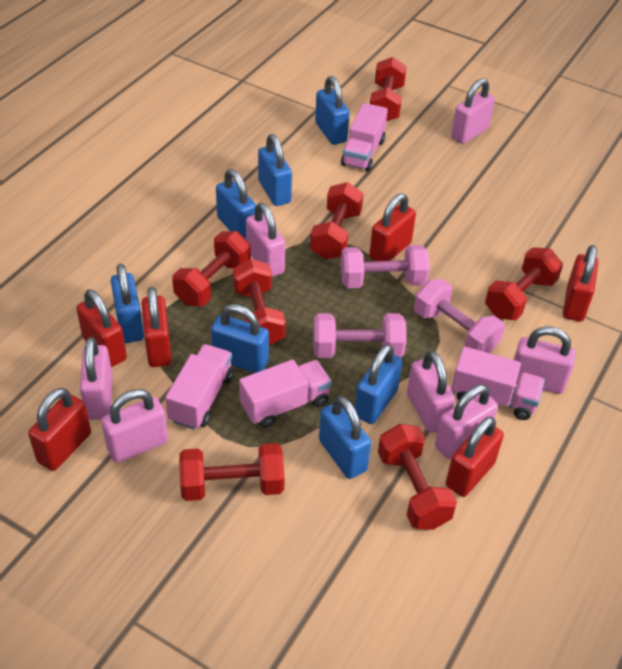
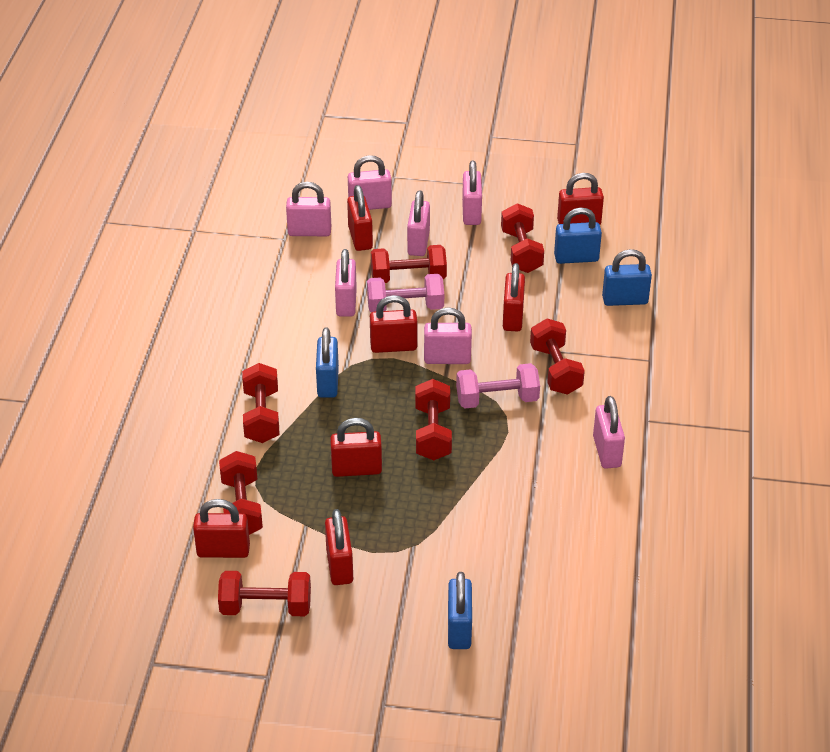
blue padlock: [111,264,144,343] [211,304,269,373] [216,169,256,239] [258,134,292,206] [315,76,350,145] [319,396,371,479] [355,344,403,424] = 7 -> [316,327,339,398] [448,572,472,649] [554,208,602,264] [602,249,652,306] = 4
pink dumbbell: [313,314,407,358] [340,245,430,288] [414,279,505,353] = 3 -> [367,274,444,312] [456,363,540,409] = 2
pink truck: [165,344,233,430] [239,360,332,428] [341,103,388,172] [451,346,545,420] = 4 -> none = 0
red padlock: [28,388,91,471] [76,289,127,367] [141,287,172,367] [369,193,416,261] [446,417,504,497] [563,245,598,322] = 6 -> [193,499,250,558] [325,509,353,585] [330,418,382,477] [347,185,373,251] [370,295,417,353] [503,263,525,332] [557,173,604,225] = 7

